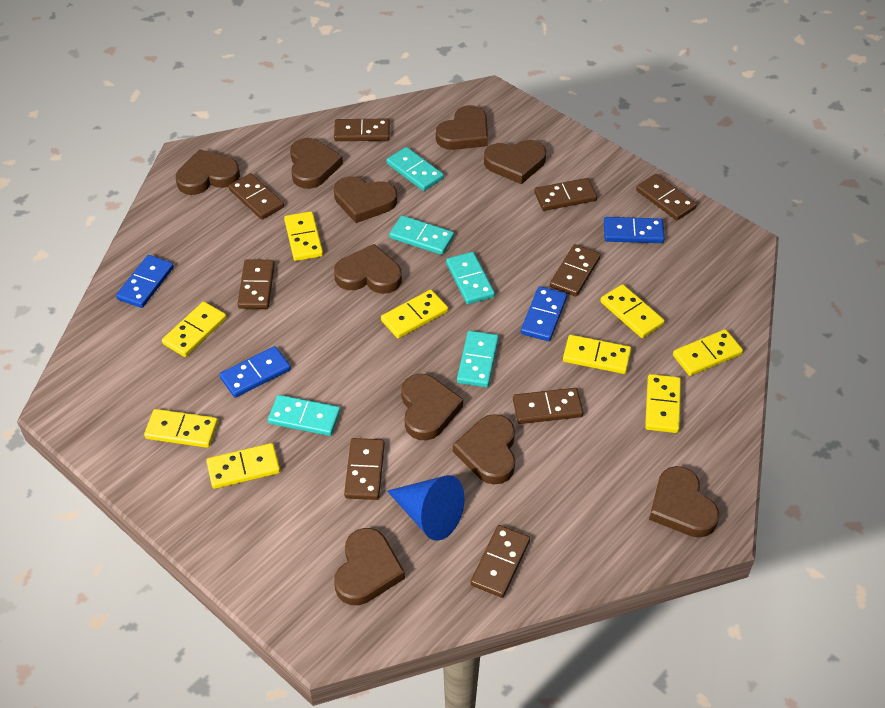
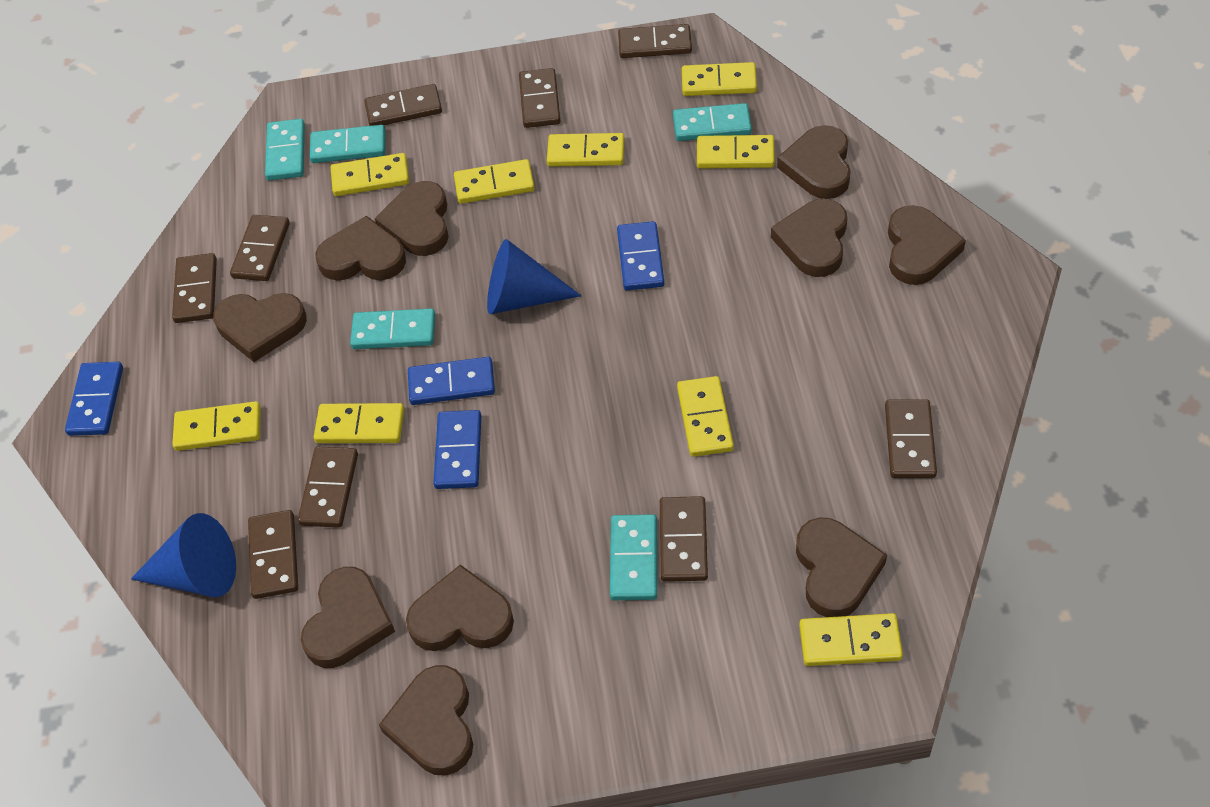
blue cone: [387,475,465,541] = 1 -> [131,513,236,597] [487,239,582,314] = 2

